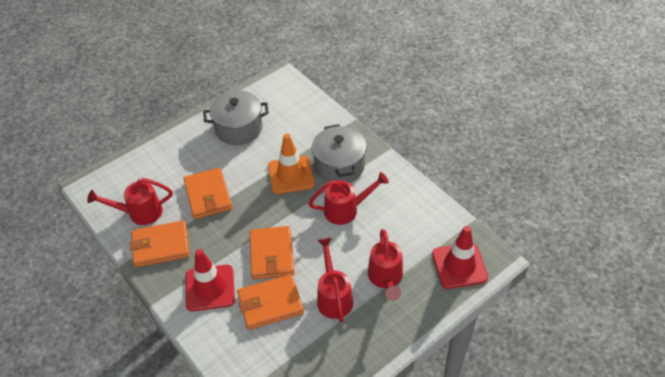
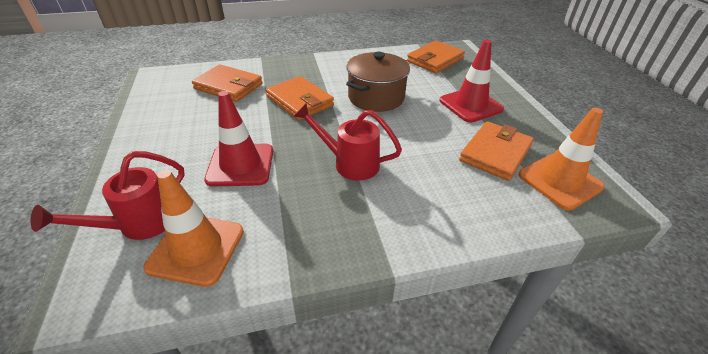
brown pot: none = 0 -> [346,52,410,112] = 1
grey pot: [203,90,269,145] [312,124,367,183] = 2 -> none = 0
orange traffic cone: [268,134,315,194] = 1 -> [144,170,244,287] [519,107,605,210] = 2
red watering can: [87,178,173,225] [308,172,389,225] [317,238,353,322] [368,229,403,301] = 4 -> [31,151,185,240] [293,103,402,181] = 2

